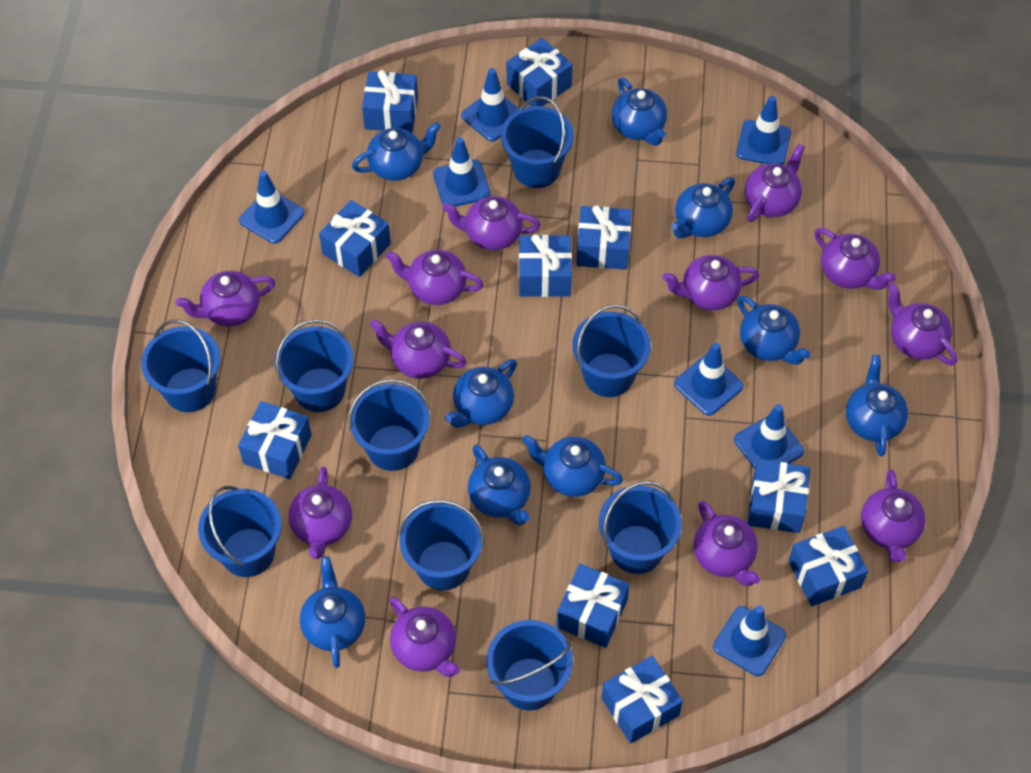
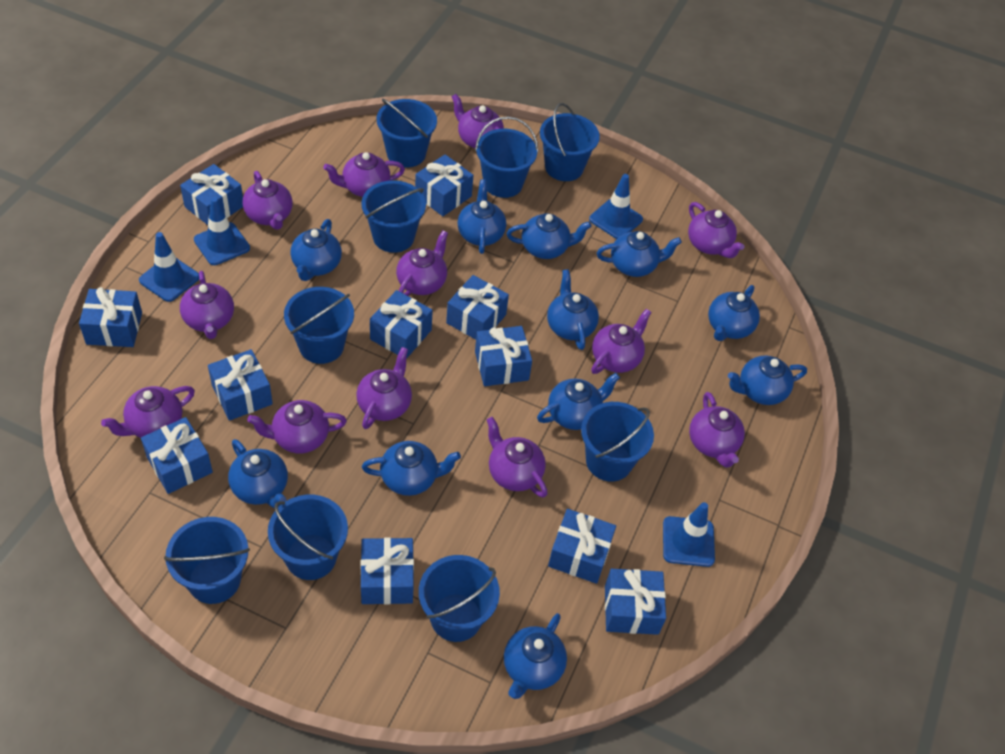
blue gift: [238,401,312,479] [319,200,391,277] [362,70,418,133] [507,38,573,106] [519,234,572,297] [556,564,630,648] [576,205,632,270] [601,656,683,744] [748,459,810,533] [788,526,868,606] = 10 -> [79,287,142,347] [141,417,213,494] [180,164,243,225] [208,349,273,421] [360,538,414,605] [370,290,433,359] [415,154,473,216] [446,275,509,340] [475,326,532,386] [548,509,616,584] [605,569,666,635] = 11
blue teapot: [300,556,365,668] [352,122,441,181] [445,359,517,428] [468,445,531,526] [522,435,623,497] [612,77,667,146] [671,177,735,238] [737,296,811,365] [846,355,908,456] = 9 -> [228,439,288,509] [290,219,342,281] [362,441,461,496] [457,179,506,254] [504,613,567,699] [506,213,592,259] [537,373,620,430] [547,269,599,350] [597,231,682,277] [708,285,760,341] [728,355,807,405] = 11
blue traffic cone: [239,171,304,244] [433,137,491,207] [461,68,519,141] [674,342,743,416] [713,605,786,676] [734,404,804,469] [736,96,791,165] = 7 -> [139,232,199,302] [194,197,250,265] [589,174,643,239] [663,502,715,567] = 4

